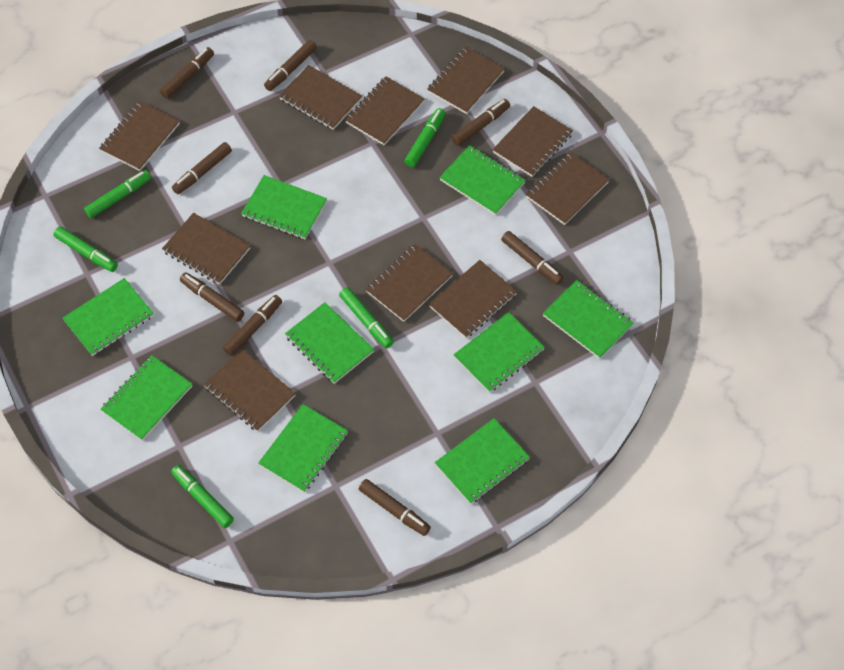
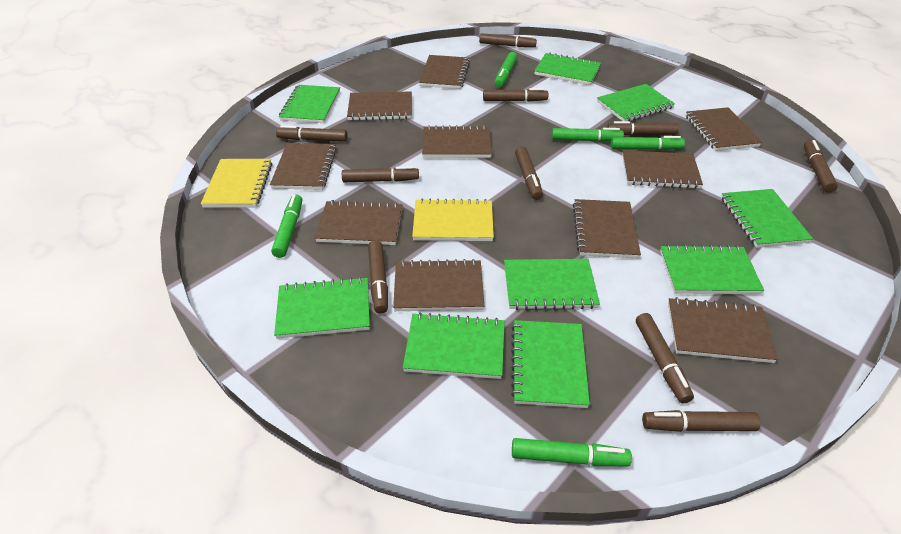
brown marker: [160,47,214,99] [172,142,232,194] [180,272,244,322] [223,295,282,356] [264,40,317,91] [359,479,431,536] [452,99,510,146] [501,231,564,285] = 8 -> [276,125,348,142] [342,166,419,182] [368,240,388,314] [479,33,537,47] [483,88,549,102] [515,146,543,200] [607,121,679,135] [636,313,694,403] [642,410,761,432] [804,140,838,193] = 10
yellow notebook: none = 0 -> [201,159,272,208] [412,198,494,241] = 2

